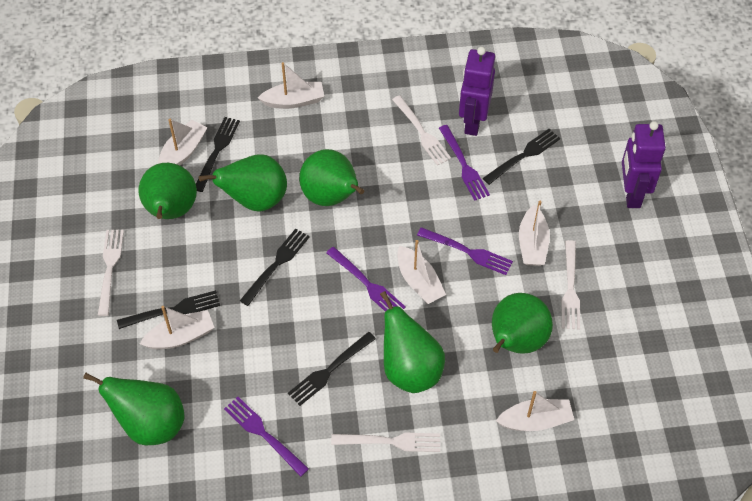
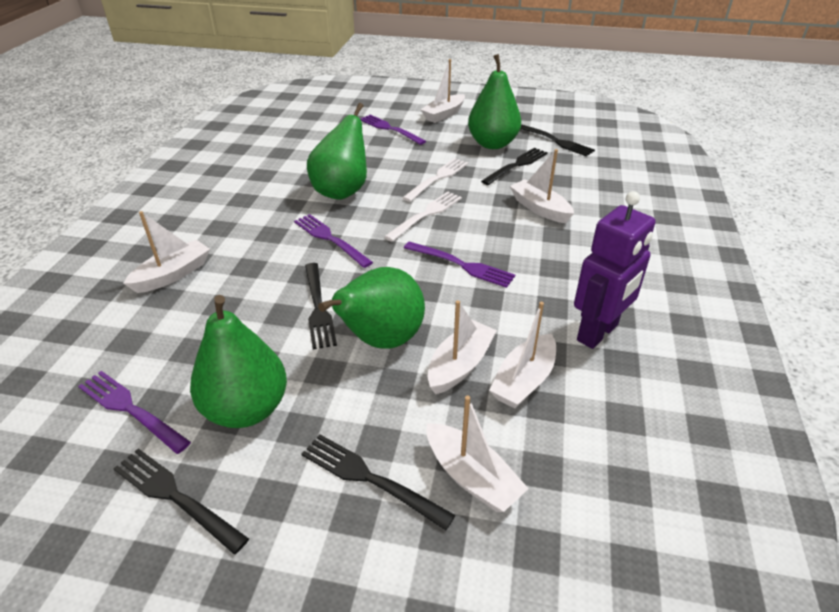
green pear: [83,373,184,445] [139,163,197,219] [199,154,287,212] [299,149,364,206] [380,291,445,393] [492,293,553,354] = 6 -> [190,295,287,428] [307,103,367,200] [318,267,425,349] [468,54,521,149] = 4
purple robot: [459,47,495,136] [622,121,666,208] = 2 -> [574,191,656,349] = 1
white fork: [98,230,124,316] [331,433,440,452] [392,95,451,166] [562,240,580,330] = 4 -> [384,191,462,241] [402,158,468,202] = 2

